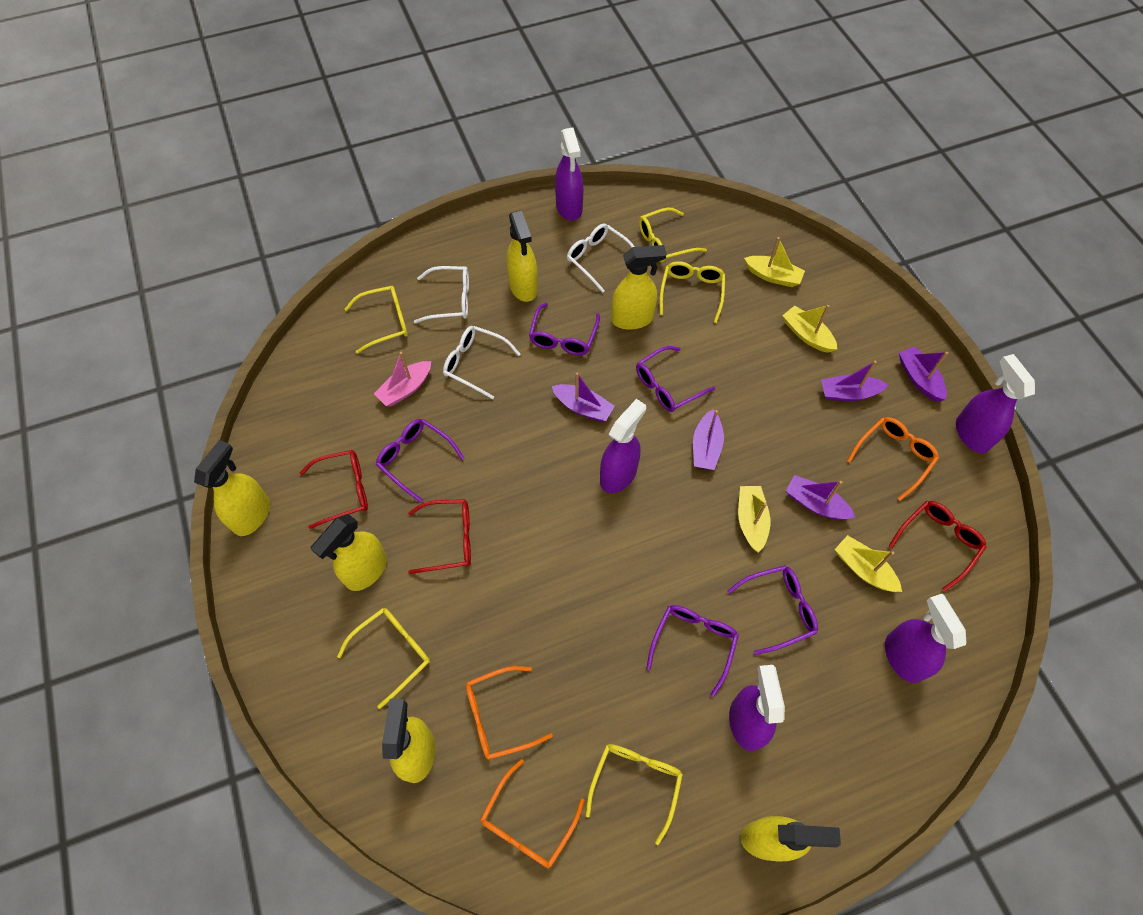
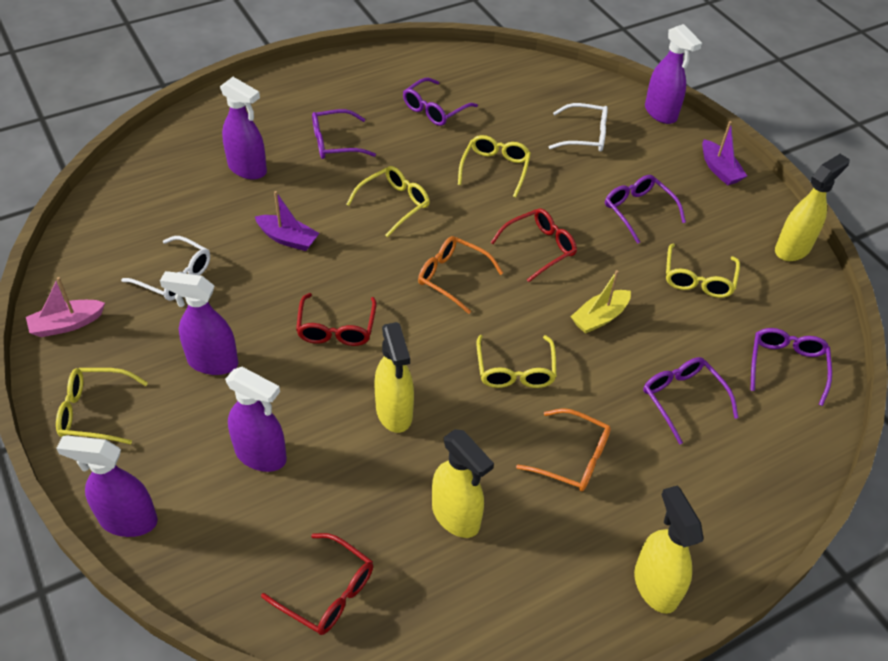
orange glasses: [466,666,553,760] [480,759,585,868] [847,417,939,501] = 3 -> [418,236,503,314] [516,408,611,491] = 2
purple boat: [552,373,615,422] [693,410,724,470] [786,475,855,520] [821,361,888,401] [899,346,948,402] = 5 -> [255,191,319,251] [702,121,747,185] = 2
white glasses: [414,266,469,323] [443,326,521,399] [567,223,635,293] = 3 -> [121,236,210,301] [549,103,608,151] = 2
yellow boat: [738,486,770,553] [744,237,805,287] [782,305,837,353] [835,535,902,592] = 4 -> [571,270,631,334] = 1
yellow spray bottle: [194,440,270,536] [311,514,387,591] [382,699,435,783] [507,211,538,302] [612,245,667,330] [741,816,841,861] = 6 -> [375,322,414,433] [432,429,494,538] [634,486,704,614] [775,154,850,261] = 4

